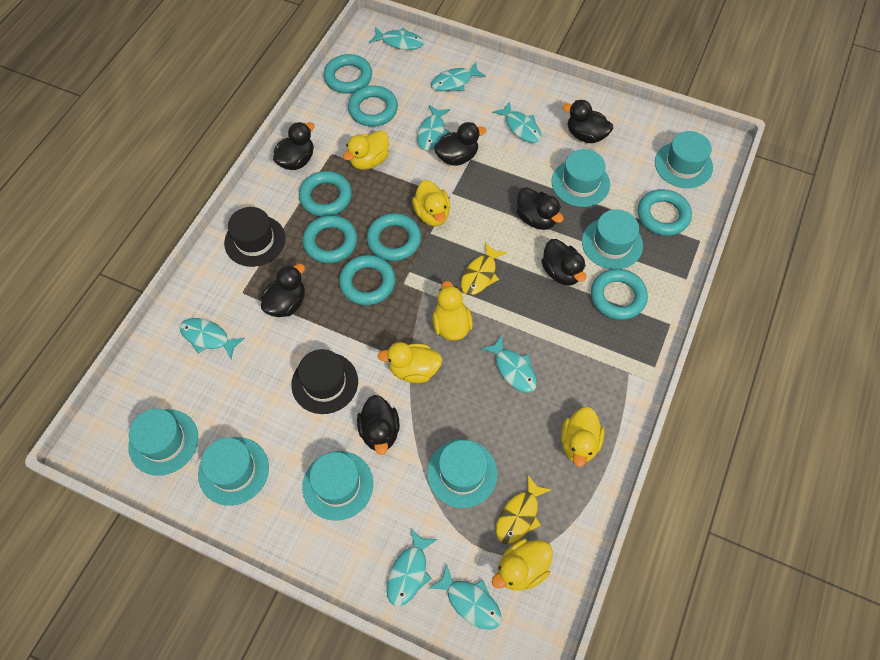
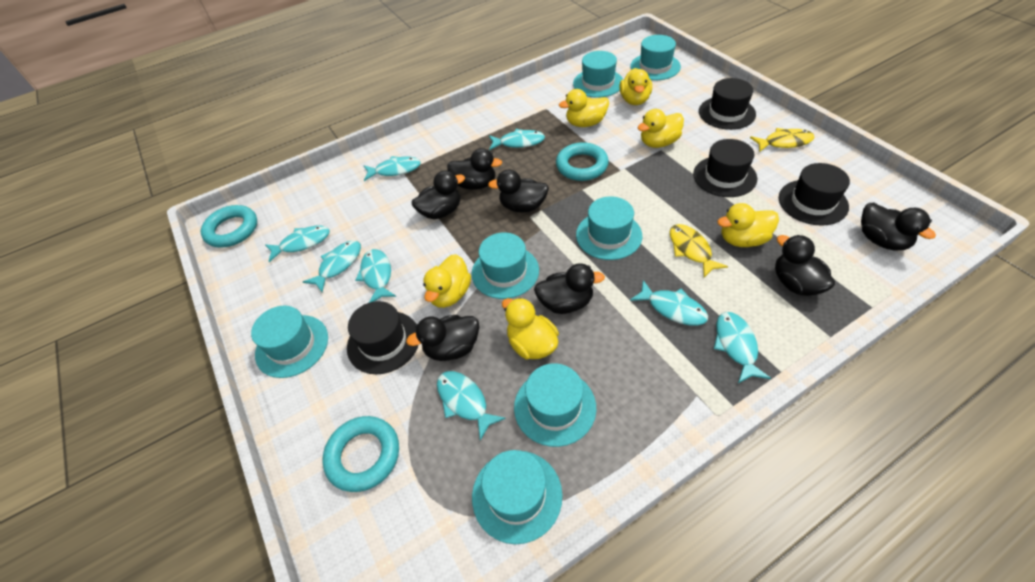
black hat: [224,207,286,267] [291,349,358,414] = 2 -> [347,301,418,374] [693,139,757,197] [699,78,756,130] [779,163,850,226] = 4
turquoise ring: [299,171,352,217] [302,215,357,263] [324,54,372,94] [339,255,395,305] [348,85,398,127] [367,213,421,261] [591,269,648,320] [638,189,692,236] = 8 -> [201,205,257,248] [322,416,399,492] [556,142,609,181] = 3

